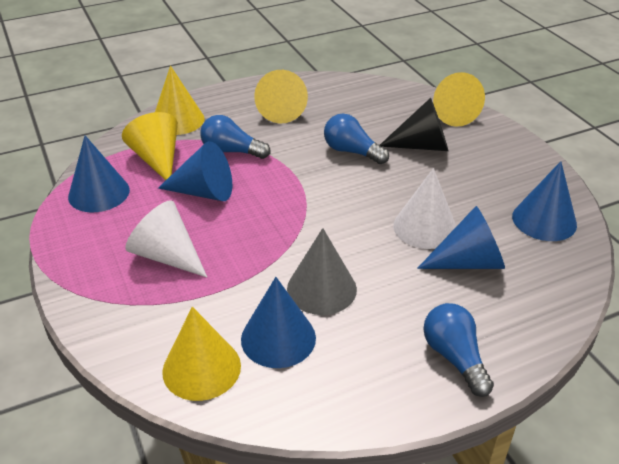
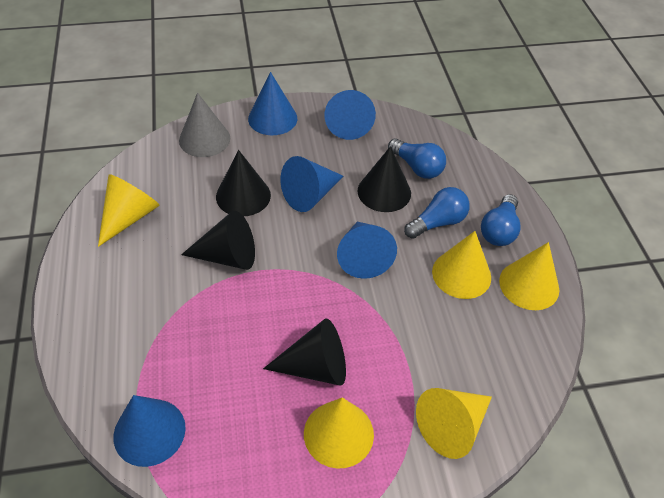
black cone: [380,98,448,151] = 1 -> [181,211,255,270] [216,150,271,216] [263,318,346,385] [357,146,411,212] = 4
white cone: [125,200,207,277] [393,168,456,249] = 2 -> none = 0

